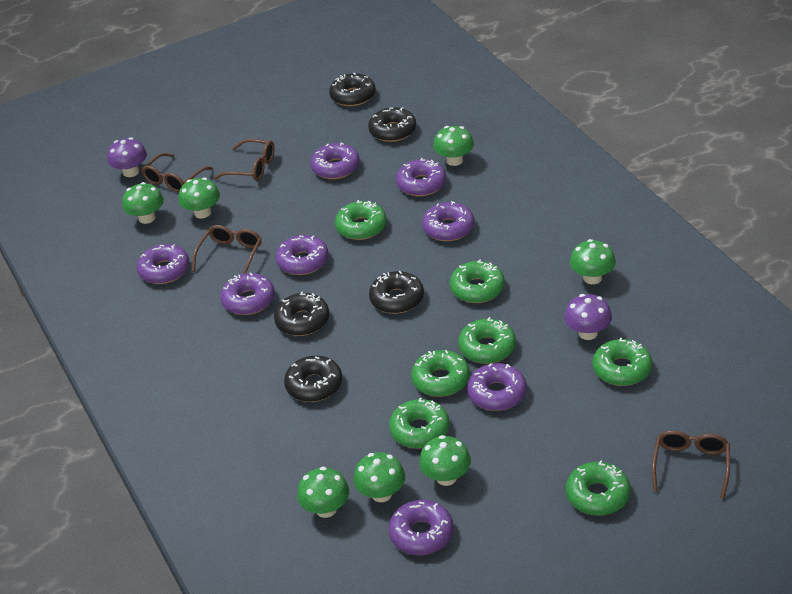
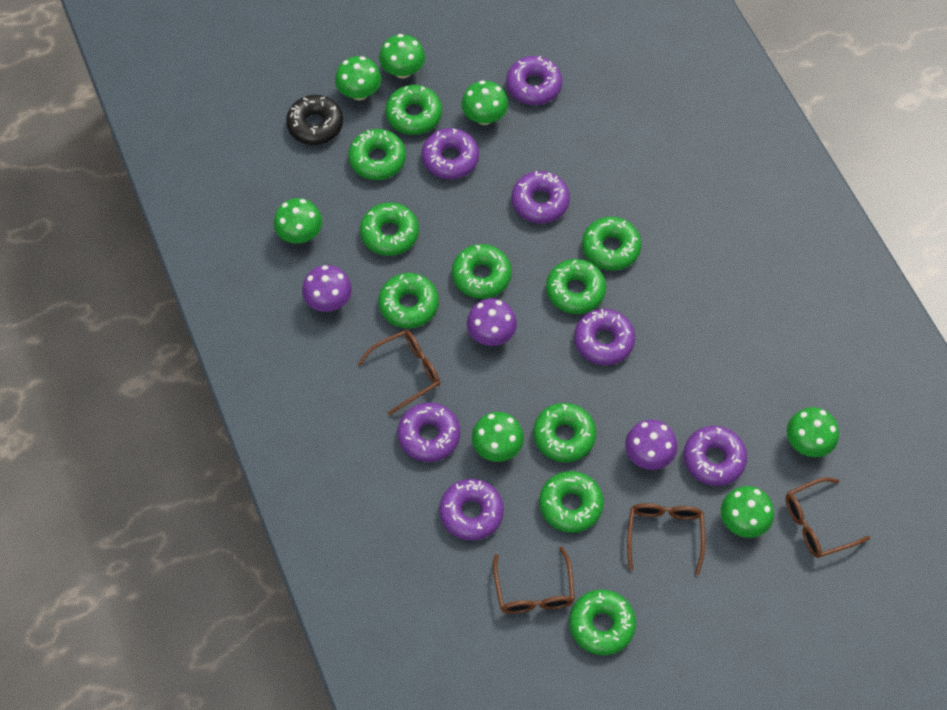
black donut: [274,292,329,336] [284,356,342,402] [329,73,376,106] [368,107,416,142] [369,271,424,314] = 5 -> [286,95,343,145] = 1
green donut: [335,200,387,240] [389,398,450,448] [411,350,470,397] [450,259,505,303] [458,317,516,364] [566,461,631,516] [593,338,652,386] = 7 -> [348,129,406,180] [360,202,419,256] [378,273,439,328] [386,85,442,135] [452,244,512,299] [533,403,596,462] [539,471,604,533] [546,259,606,314] [569,590,636,655] [582,217,641,271] = 10
purple donut: [137,244,190,284] [220,273,275,315] [276,235,329,275] [311,143,360,179] [389,500,454,555] [396,158,446,196] [422,201,474,241] [467,363,527,411] = 8 -> [397,403,460,462] [422,128,479,179] [439,479,504,541] [506,56,562,105] [512,171,570,223] [574,309,635,365] [683,426,747,486] = 7
purple mushroom: [107,137,147,177] [564,294,612,340] = 2 -> [302,265,352,312] [467,299,517,346] [625,420,677,470] = 3

